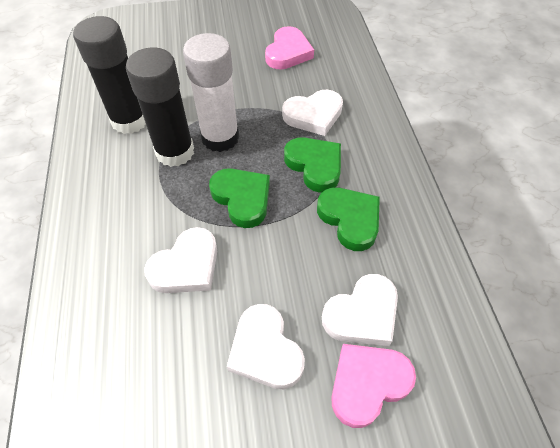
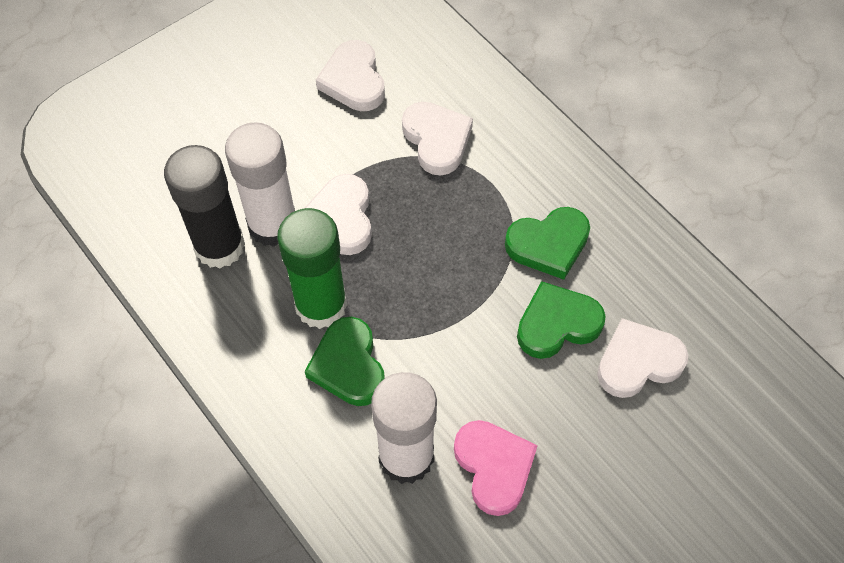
black glue stick: [73,16,146,134] [126,47,194,167] = 2 -> [164,145,245,268] = 1
green glue stick: none = 0 -> [277,208,347,329] = 1
pink heart: [265,26,314,69] [331,344,416,428] = 2 -> [454,420,538,516] = 1
white glue stick: [183,33,239,152] = 1 -> [225,122,295,247] [371,372,437,484] = 2

